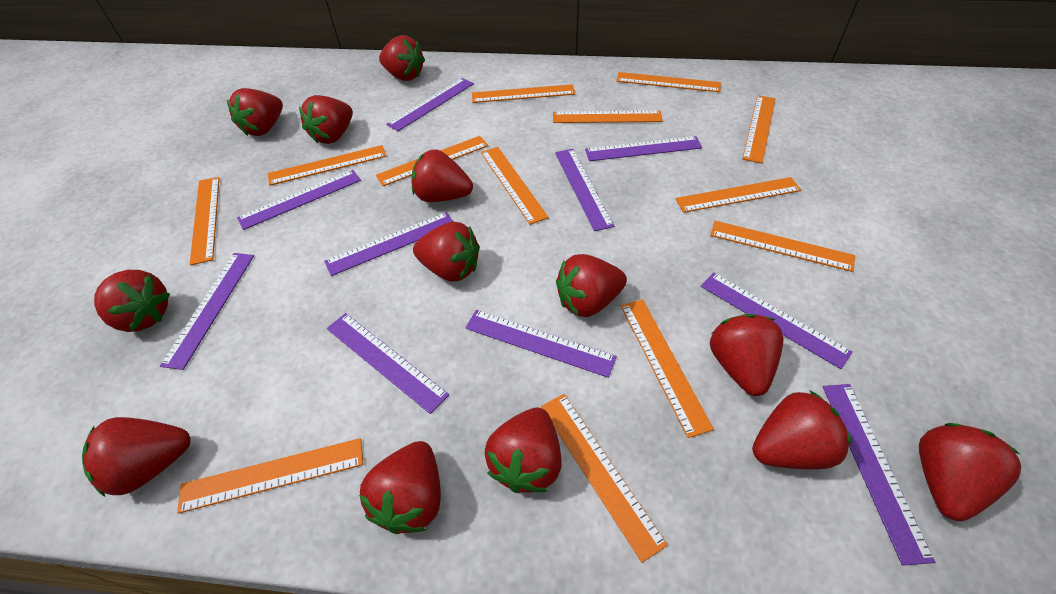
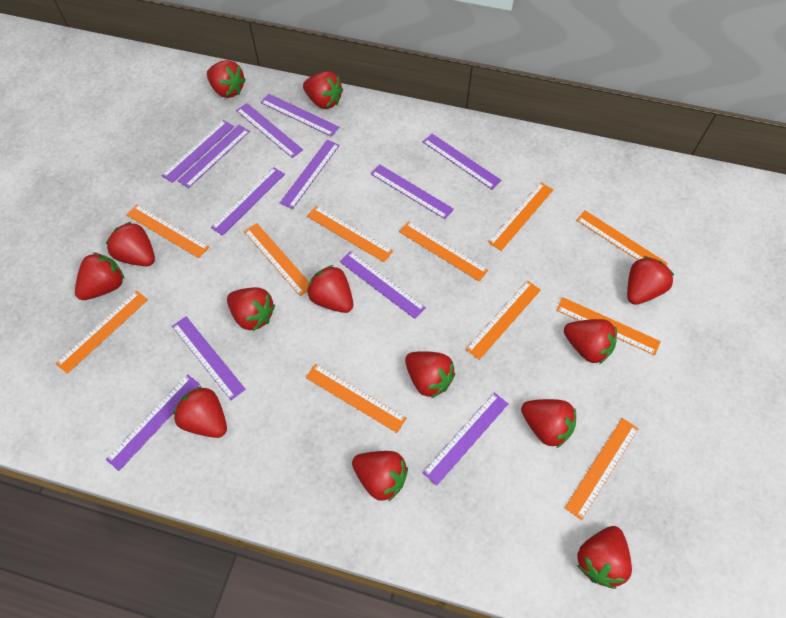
orange ruler: [177,438,363,514] [190,177,220,265] [268,145,386,186] [376,136,488,186] [472,84,575,103] [481,147,549,225] [541,394,668,563] [553,110,663,123] [616,72,721,92] [621,299,714,438] [675,177,801,213] [710,221,855,272] [742,95,775,163] = 13 -> [56,290,148,374] [126,204,209,258] [244,223,309,296] [306,364,407,433] [307,206,393,262] [399,221,488,281] [466,281,541,360] [488,182,553,251] [556,297,661,355] [565,418,638,520] [576,210,668,265] = 11
purple ruler: [160,253,254,370] [237,170,361,230] [324,212,453,276] [327,313,449,414] [386,78,474,131] [465,310,617,378] [555,149,614,231] [585,136,702,161] [701,272,853,369] [823,384,935,566] = 10 -> [106,374,200,471] [161,120,234,183] [172,316,246,400] [178,125,250,188] [211,167,285,236] [236,103,303,158] [260,94,339,137] [280,140,340,209] [340,251,426,319] [371,164,454,219] [422,392,508,486] [423,134,502,189] = 12

